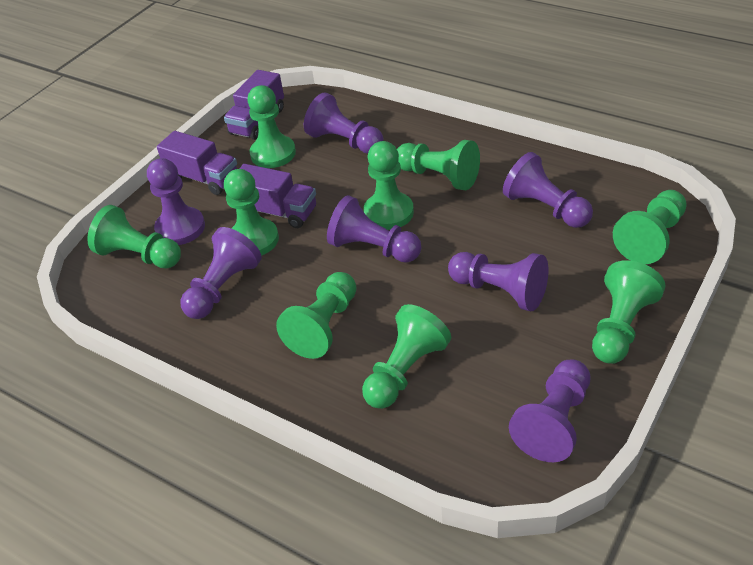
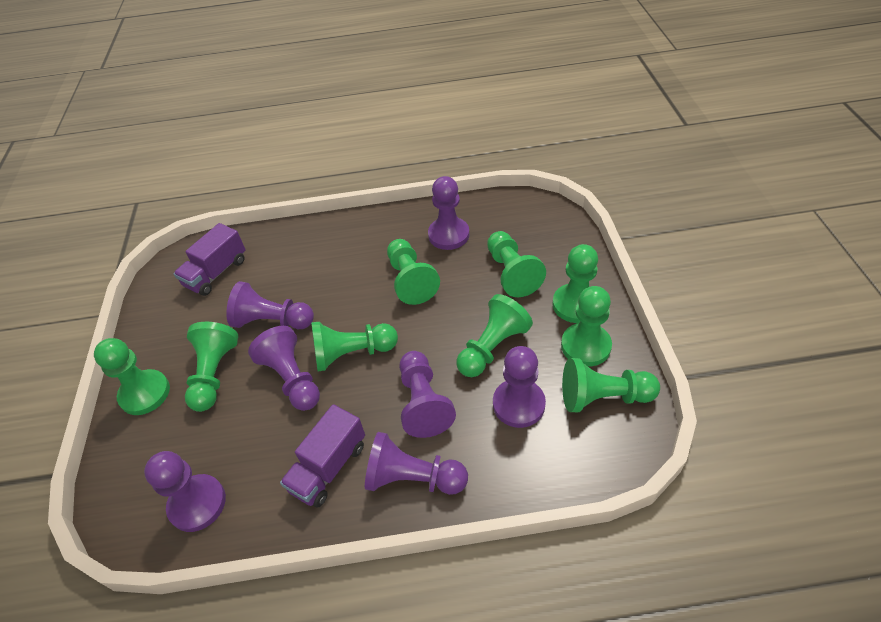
purple truck: [157,131,237,195] [224,70,284,140] [239,164,316,228] = 3 -> [174,223,246,296] [280,404,365,508] = 2

